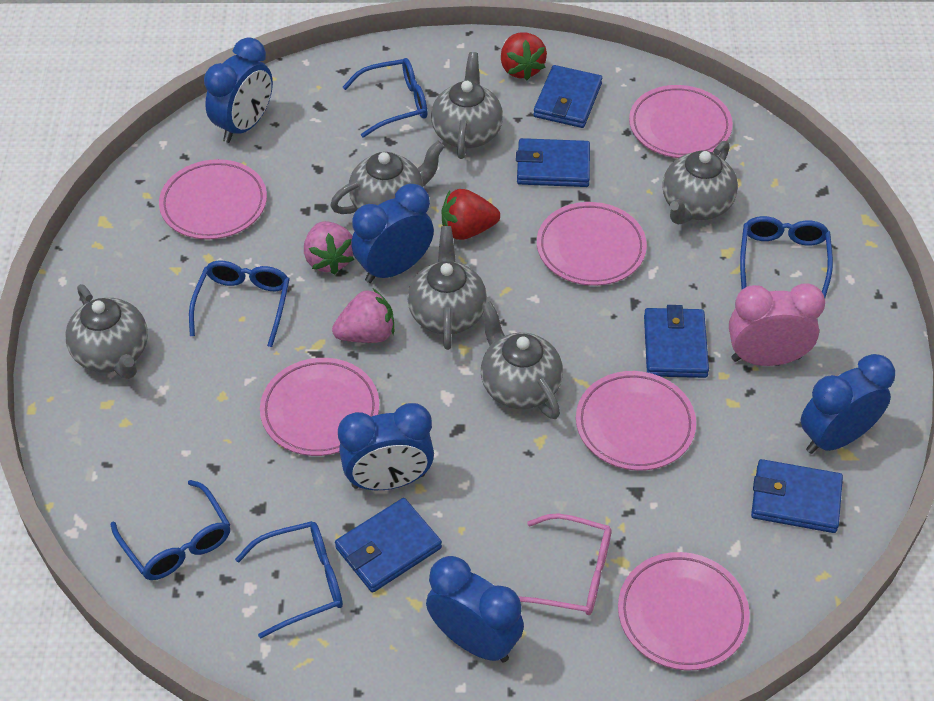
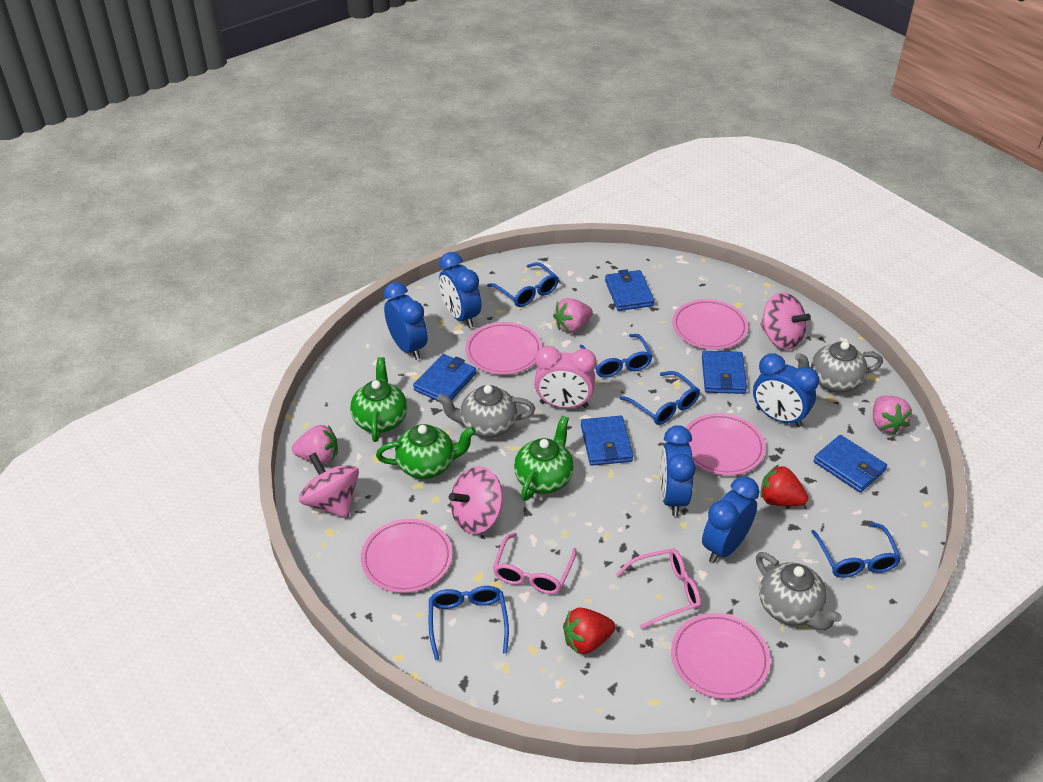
green teapot: none = 0 -> [350,357,407,442] [376,424,476,479] [514,416,574,501] = 3
grey teapot: [65,284,148,379] [330,141,444,214] [407,226,487,350] [431,52,503,159] [481,301,563,419] [662,141,738,224] = 6 -> [437,385,535,438] [756,552,842,630] [795,341,883,393] = 3
pink glasses: [518,513,611,615] = 1 -> [493,532,577,594] [615,549,701,629] = 2
pink plate: [159,159,267,240] [260,358,379,456] [537,202,647,286] [576,371,696,471] [618,552,750,670] [629,85,733,158] = 6 -> [361,519,452,593] [465,322,542,375] [671,613,771,699] [672,299,748,350] [685,413,766,475] = 5
pink spinning top: none = 0 -> [299,453,359,519] [449,466,503,534] [760,292,811,350] = 3
pink strawberry: [304,221,354,274] [332,289,394,343] = 2 -> [292,425,338,464] [553,298,593,333] [873,396,912,435] = 3

